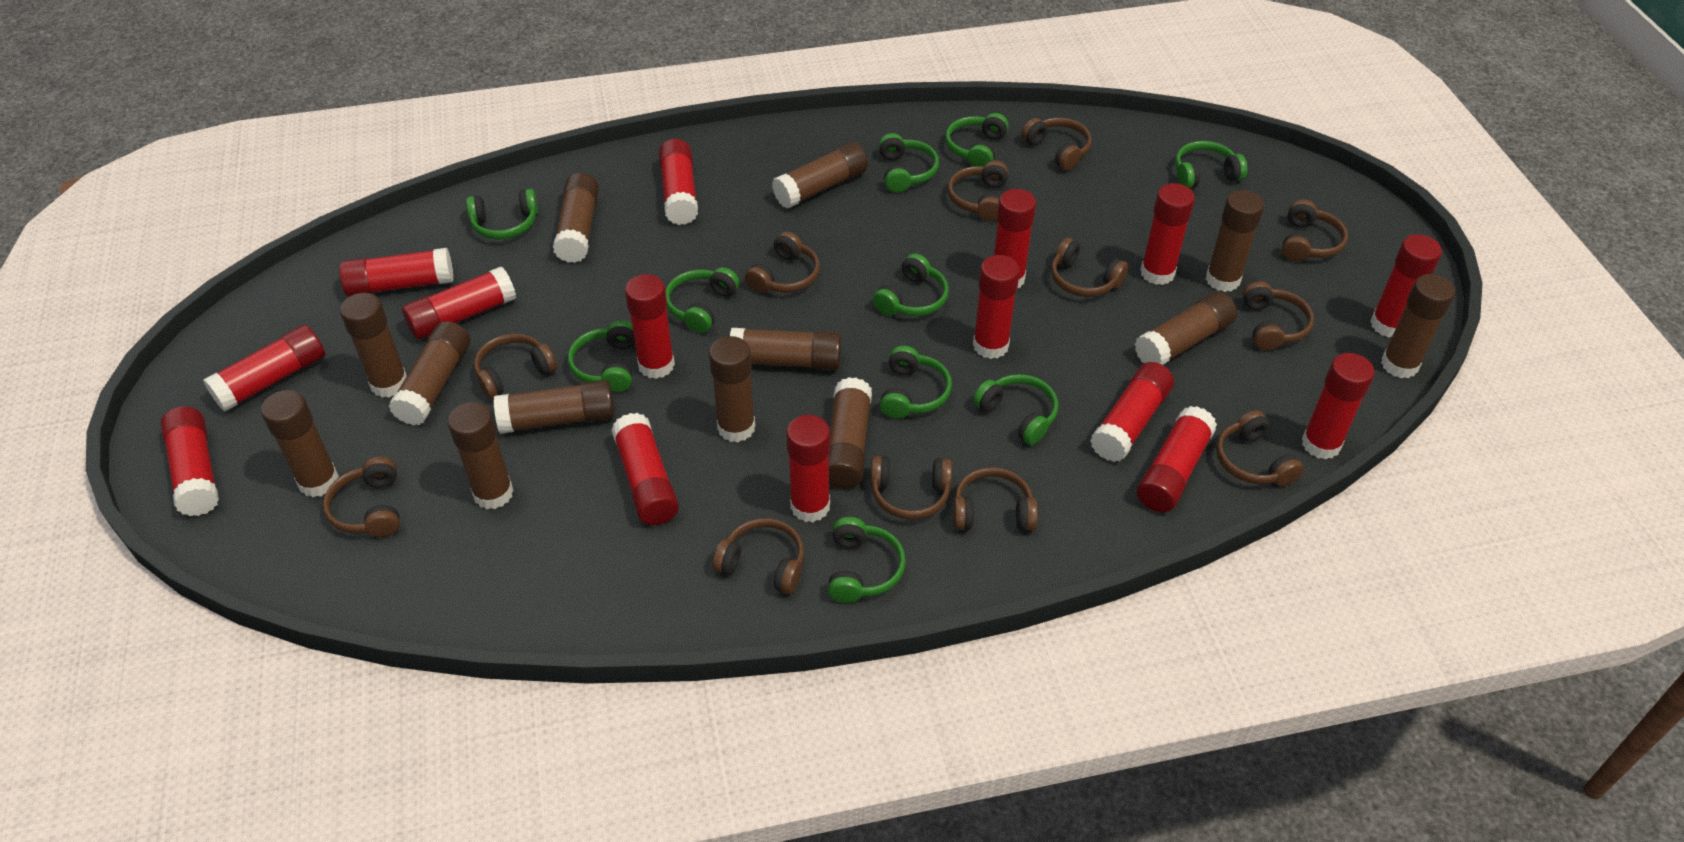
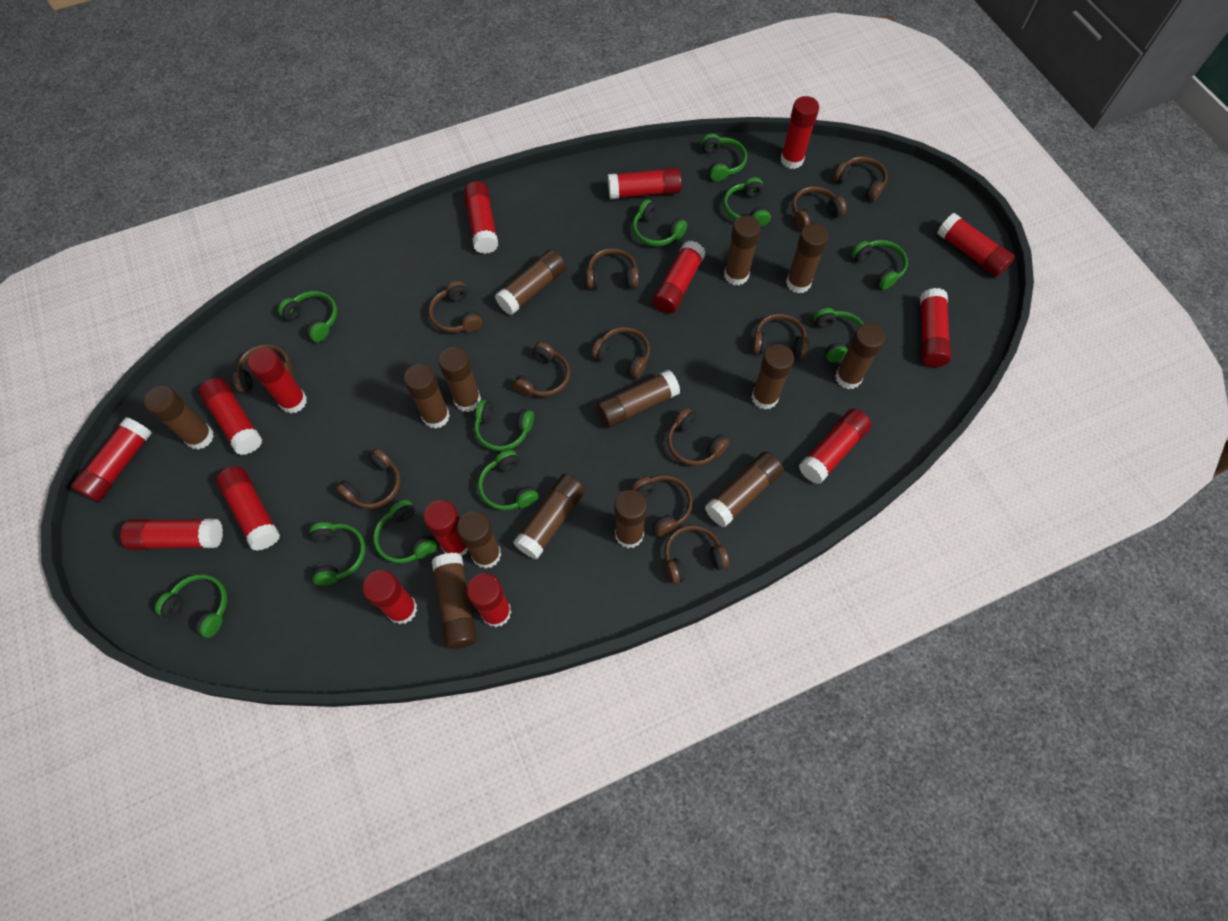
brown glue stick: [261,390,339,497] [340,293,407,397] [389,321,470,425] [448,402,514,509] [494,380,615,434] [553,173,599,263] [709,336,755,442] [730,328,841,370] [772,142,868,209] [829,377,872,489] [1135,291,1237,365] [1206,190,1264,292] [1381,274,1455,378] = 13 -> [144,386,214,450] [404,364,450,429] [432,553,477,649] [439,347,481,412] [457,511,501,569] [495,249,566,315] [513,474,586,559] [597,370,680,428] [615,489,647,548] [705,451,783,527] [724,216,761,286] [752,344,794,410] [786,224,829,293] [835,323,885,389] = 14
green headphones: [466,189,538,240] [568,320,635,392] [665,267,739,333] [828,517,906,603] [873,253,949,316] [878,133,939,192] [880,345,952,419] [945,113,1009,166] [973,374,1058,445] [1175,141,1248,188] = 10 -> [155,574,227,638] [278,291,337,342] [309,522,366,585] [373,500,437,563] [474,400,534,451] [478,450,539,510] [633,199,687,246] [701,133,747,182] [723,177,771,227] [814,308,864,362] [851,240,908,290] = 11

